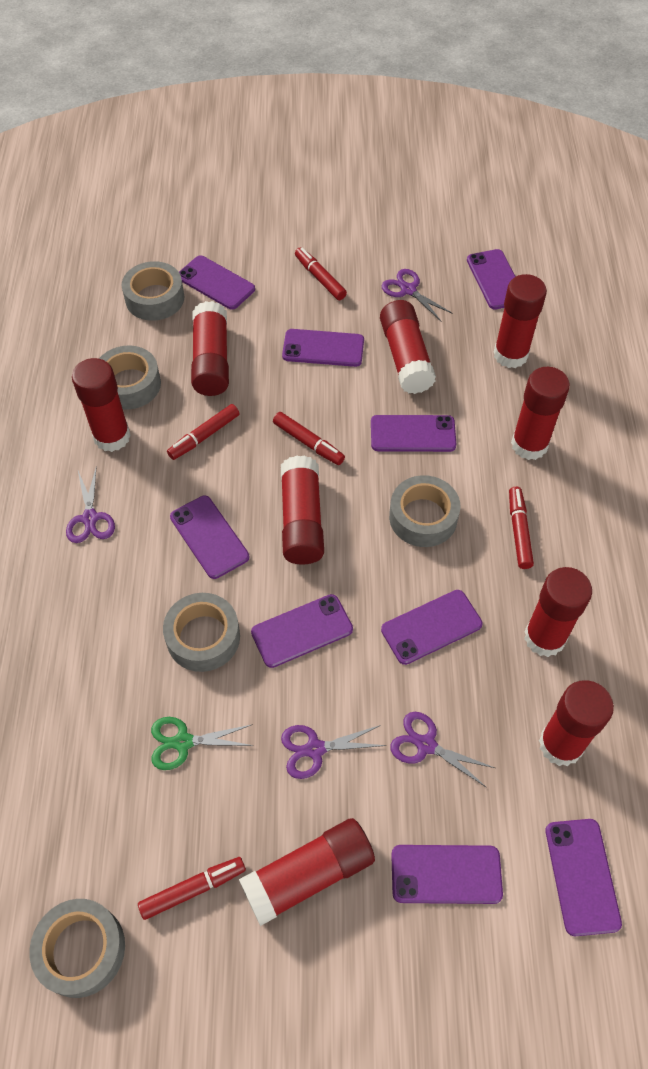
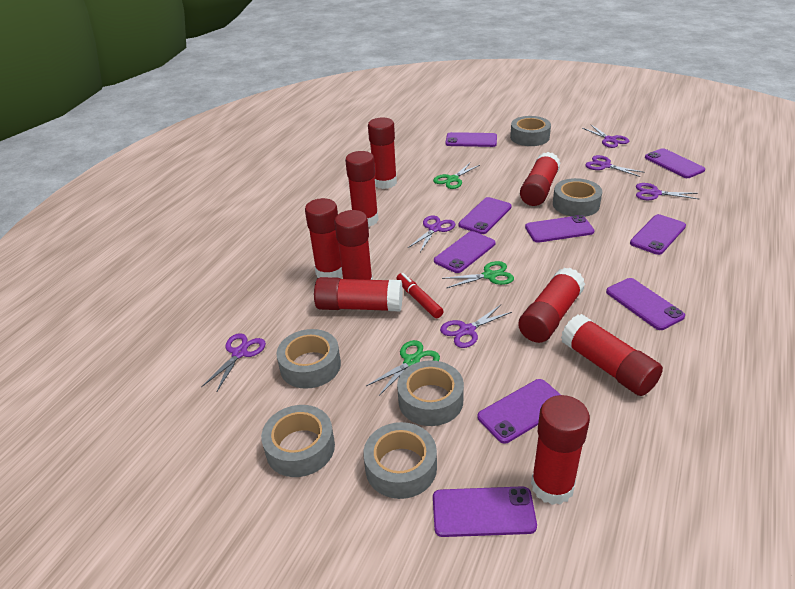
green scissors: [151,717,254,770] = 1 -> [366,340,440,396] [433,162,480,189] [442,261,514,288] = 3
grey tape: [29,899,125,998] [99,346,161,410] [122,261,184,321] [163,593,240,672] [389,475,460,547] = 5 -> [261,405,335,477] [276,329,341,389] [363,422,437,499] [397,360,464,426] [510,116,551,146] [553,178,602,217] = 6
purple scissors: [66,466,115,543] [281,725,386,779] [381,269,453,321] [390,712,495,788] = 4 -> [201,333,266,391] [408,216,455,252] [440,305,512,348] [582,124,629,148] [585,155,645,177] [636,183,698,200] = 6
red marker: [138,857,246,920] [167,404,239,460] [273,412,345,465] [295,247,347,300] [509,487,534,569] = 5 -> [396,273,444,318] = 1

